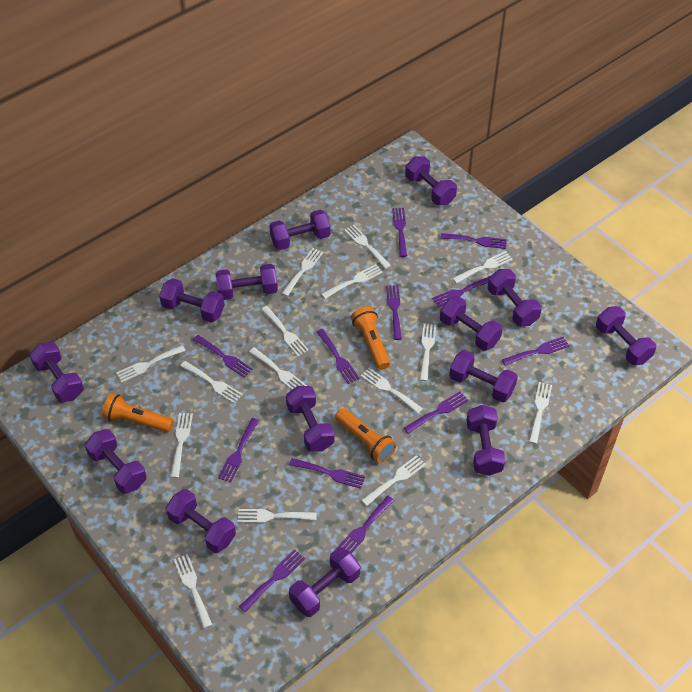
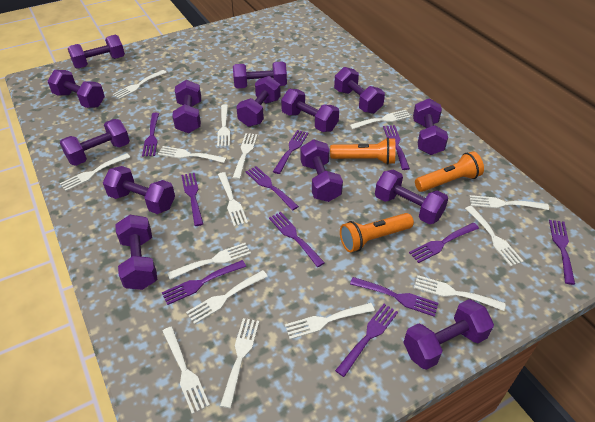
purple fork: [193,335,253,378] [218,418,259,483] [239,549,305,612] [289,458,365,489] [317,329,360,384] [336,496,394,553] [386,285,402,340] [392,208,407,257] [404,391,469,434] [432,276,490,307] [440,233,507,249] [502,337,569,366] = 12 -> [142,113,159,157] [162,260,246,305] [181,173,203,226] [246,166,299,211] [269,212,325,267] [273,130,309,174] [335,304,398,377] [350,277,438,317] [383,125,410,170] [409,223,479,263] [549,220,575,285] = 11

